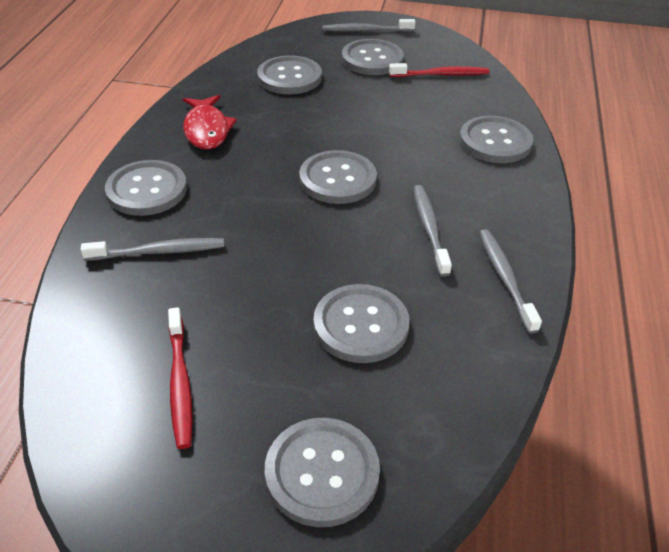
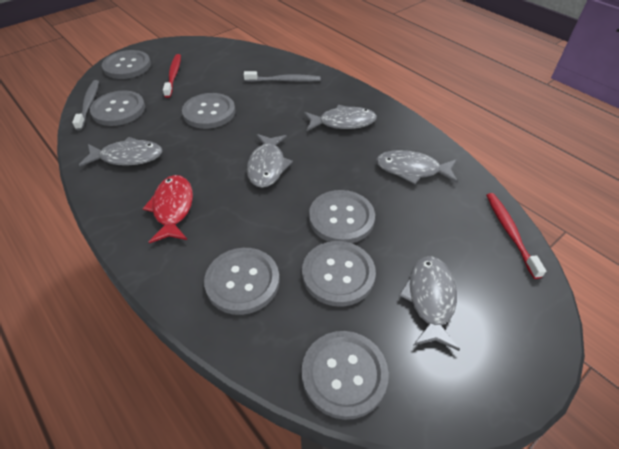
grey fish: none = 0 -> [79,137,163,166] [247,134,293,188] [304,105,377,131] [376,150,458,184] [398,256,460,351] = 5
grey toothbrush: [80,238,224,261] [322,19,415,32] [413,185,452,277] [479,229,542,334] = 4 -> [72,80,99,131] [244,71,320,82] = 2

